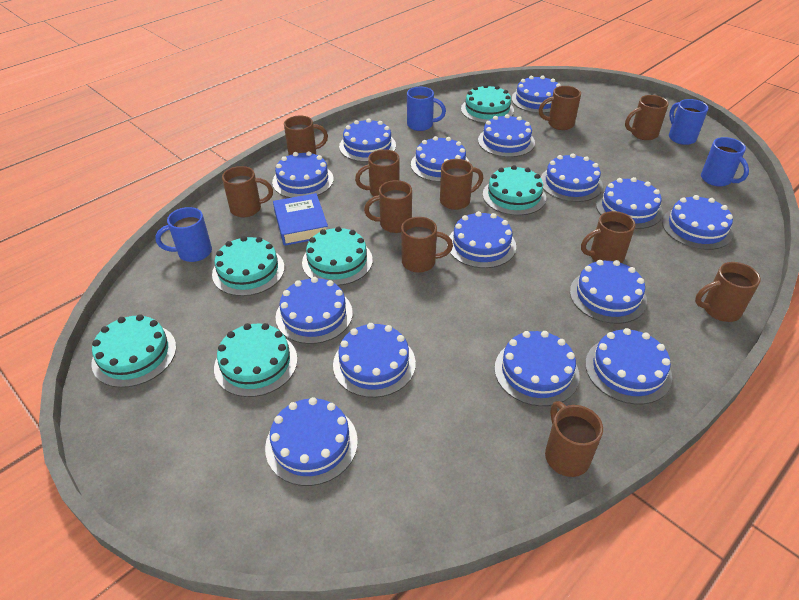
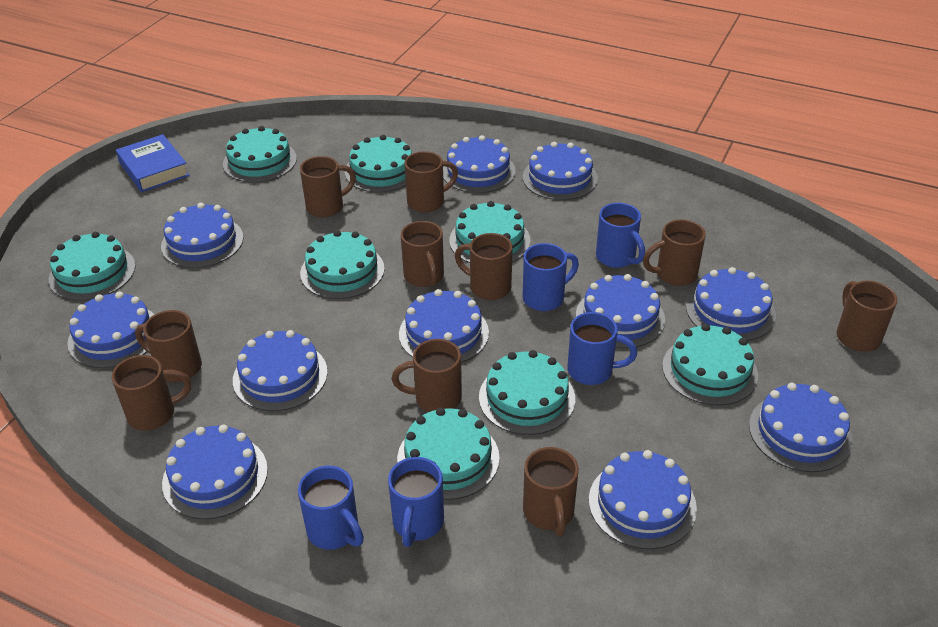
blue cake: [265,397,358,486] [272,151,334,198] [275,277,353,344] [333,323,416,398] [339,118,396,162] [411,136,469,182] [447,211,516,268] [478,114,535,157] [494,331,580,406] [512,75,561,113] [541,153,603,202] [570,260,647,324] [585,328,672,404] [596,177,663,229] [662,195,733,250] = 15 -> [67,291,155,368] [161,203,243,268] [162,425,268,519] [233,330,328,411] [399,289,489,363] [443,135,516,193] [523,142,598,200] [576,274,665,348] [589,450,697,549] [686,267,776,341] [749,383,853,472] = 11
blue mug: [155,207,212,262] [407,87,446,131] [669,99,708,145] [701,137,749,186] = 4 -> [298,466,364,550] [388,457,444,547] [523,243,579,311] [567,312,637,385] [596,203,645,268] = 5
brown mug: [222,166,273,217] [284,116,328,155] [355,149,400,196] [364,180,412,233] [401,217,453,273] [440,159,483,210] [539,86,581,130] [545,401,603,477] [581,211,636,263] [625,95,669,140] [695,262,761,322] = 11 -> [112,355,191,431] [135,310,202,382] [300,156,356,218] [392,339,462,412] [401,221,444,287] [404,151,458,213] [455,233,513,300] [523,447,579,536] [643,219,706,286] [837,281,897,352] = 10
turquoise cake: [91,314,176,388] [212,236,285,296] [214,323,298,397] [302,226,373,286] [461,84,514,123] [483,165,546,215] = 6 -> [49,232,136,301] [223,126,297,183] [300,230,385,299] [345,135,412,193] [397,407,500,500] [449,201,531,263] [479,350,575,435] [662,324,758,406] = 8

